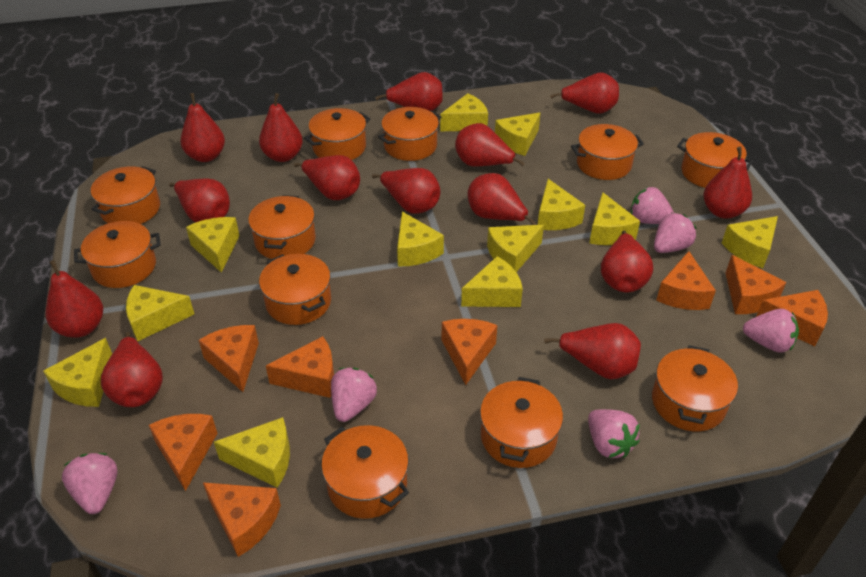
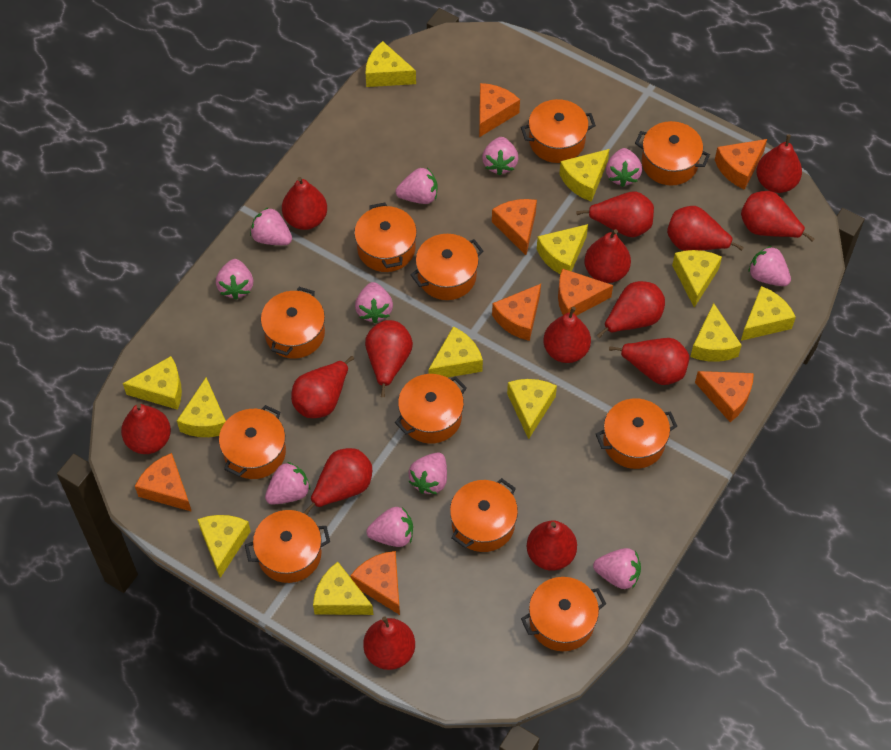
pink strawberry: [62,453,118,514] [331,368,377,422] [588,409,640,458] [631,187,674,224] [654,213,696,253] [743,309,799,353] = 6 -> [216,259,253,300] [250,207,292,245] [265,462,310,505] [355,282,393,323] [366,507,413,547] [396,168,438,204] [409,452,447,494] [482,137,518,176] [593,548,641,589] [606,148,642,187] [749,246,791,286] = 11
red pear: [45,260,103,338] [101,332,163,407] [169,178,230,223] [180,93,225,162] [259,93,303,162] [294,155,360,200] [372,168,441,214] [375,72,443,111] [455,123,525,167] [468,173,537,225] [544,323,641,379] [550,72,619,114] [601,230,653,293] [703,147,752,219] = 14 -> [121,404,171,454] [282,177,327,230] [291,356,354,418] [303,448,372,515] [363,617,415,670] [365,320,413,397] [527,521,577,571] [543,307,591,363] [576,191,654,237] [584,229,631,283] [596,281,665,339] [609,338,689,385] [667,206,744,251] [741,191,814,242] [756,134,802,193] = 15

